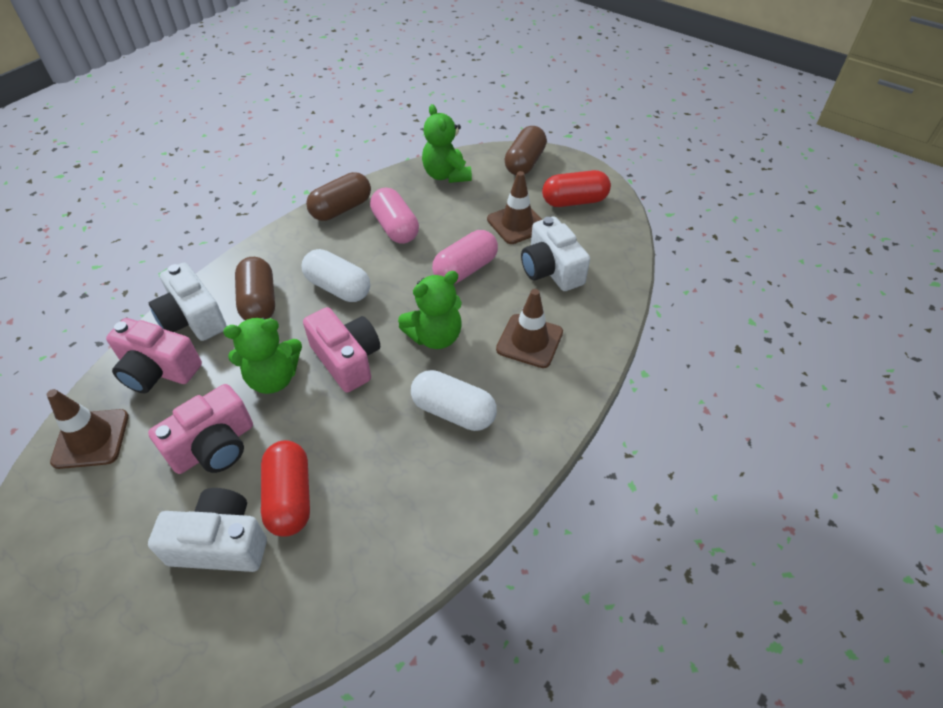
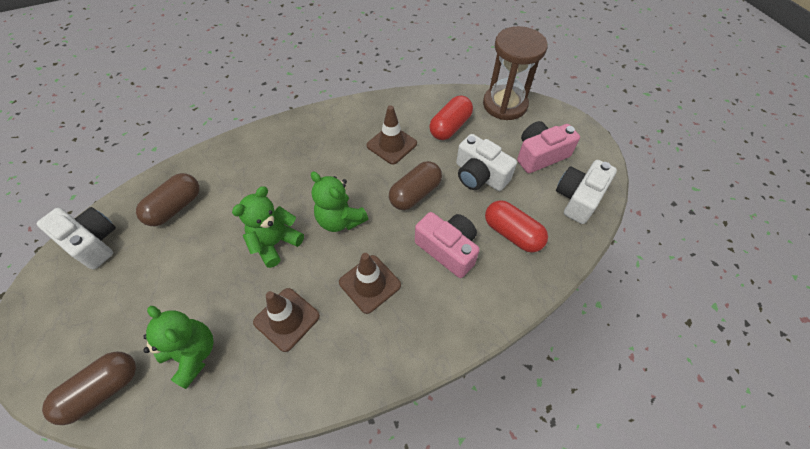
brown hourglass: none = 0 -> [483,26,548,120] = 1
pink camera: [106,318,202,393] [148,384,253,474] [303,307,380,393] = 3 -> [415,212,480,278] [517,121,580,173] = 2
pink capsule: [370,188,419,244] [432,230,498,284] = 2 -> none = 0
white capsule: [302,249,370,302] [411,370,497,431] = 2 -> none = 0

